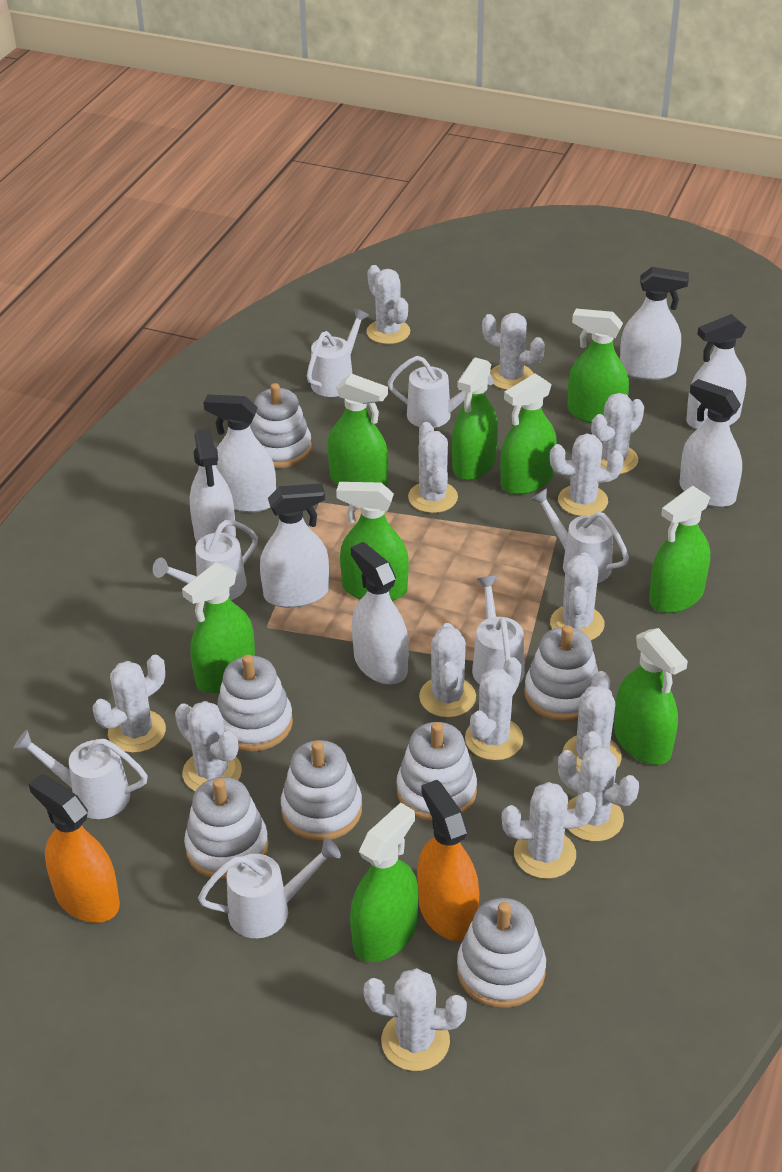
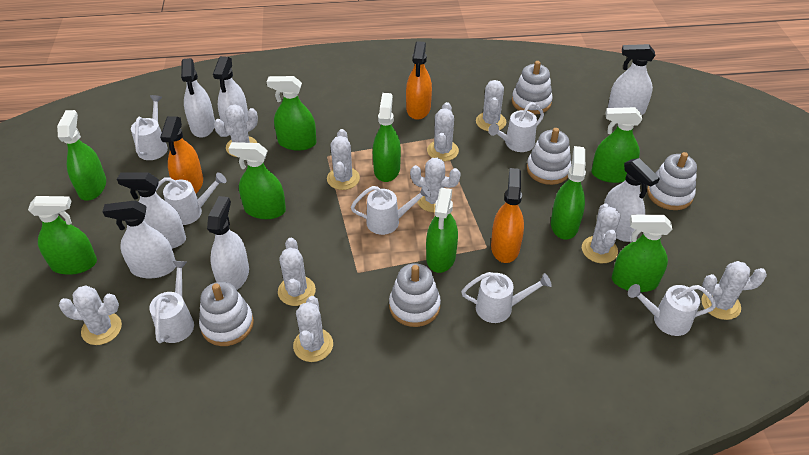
orange spray bottle: [28,774,120,923] [417,780,479,941] = 2 -> [160,116,203,193] [406,41,432,120] [491,168,524,263] = 3
white cactus: [93,655,166,753] [175,701,242,791] [364,968,467,1071] [366,265,410,344] [408,422,458,513] [419,623,476,718] [465,657,523,761] [482,313,545,390] [502,782,596,879] [550,433,624,516] [550,553,605,640] [558,746,639,842] [562,671,622,772] [591,393,644,474] = 14 -> [59,285,122,345] [214,105,258,157] [278,238,316,306] [293,296,333,362] [327,129,360,190] [410,158,461,213] [427,102,459,161] [476,80,506,131] [582,203,621,263] [701,261,767,320] = 10
white stacking toy: [184,777,268,880] [217,655,293,752] [250,383,312,468] [281,740,362,841] [397,722,477,821] [457,898,546,1008] [524,625,598,721] = 7 -> [199,282,254,346] [389,263,441,327] [512,61,553,115] [527,128,572,185] [647,152,697,210] = 5

